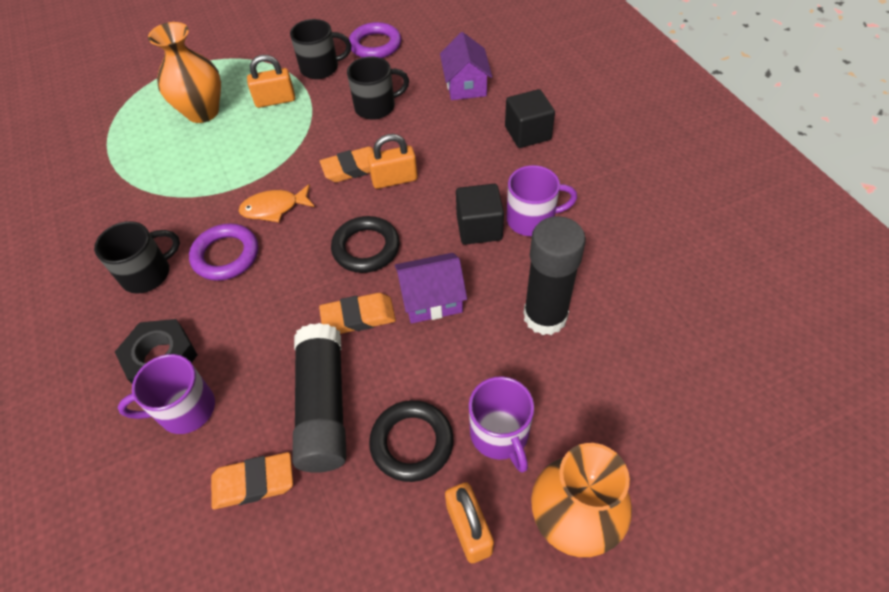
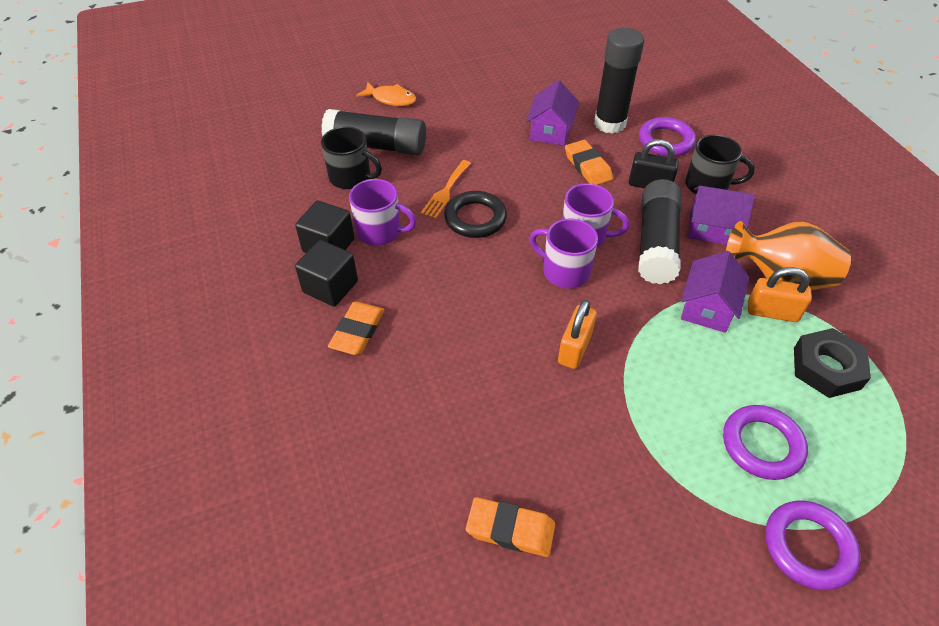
black glue stick: [292,323,347,473] [523,216,586,335] = 2 -> [321,109,426,155] [594,28,644,134] [638,179,682,284] = 3
black mug: [94,221,180,294] [290,19,351,79] [347,56,409,120] = 3 -> [321,126,382,189] [685,135,755,194] = 2
black padlock: none = 0 -> [629,139,679,188] = 1
black ring: [331,216,400,273] [369,400,454,482] = 2 -> [444,191,507,238] = 1
orange fork: none = 0 -> [421,160,471,219] = 1
orange padlock: [247,55,295,108] [367,134,418,189] [445,482,494,563] = 3 -> [558,300,597,369] [748,267,812,322] = 2
orange vase: [148,22,221,123] [531,443,632,557] = 2 -> [726,221,851,290] = 1
purple house: [395,253,467,323] [440,32,492,100] = 2 -> [526,80,579,146] [681,251,749,333] [688,186,755,245] = 3
purple ring: [189,223,258,281] [349,22,401,58] = 2 -> [639,117,696,157] [723,405,808,480] [765,501,861,590] = 3

